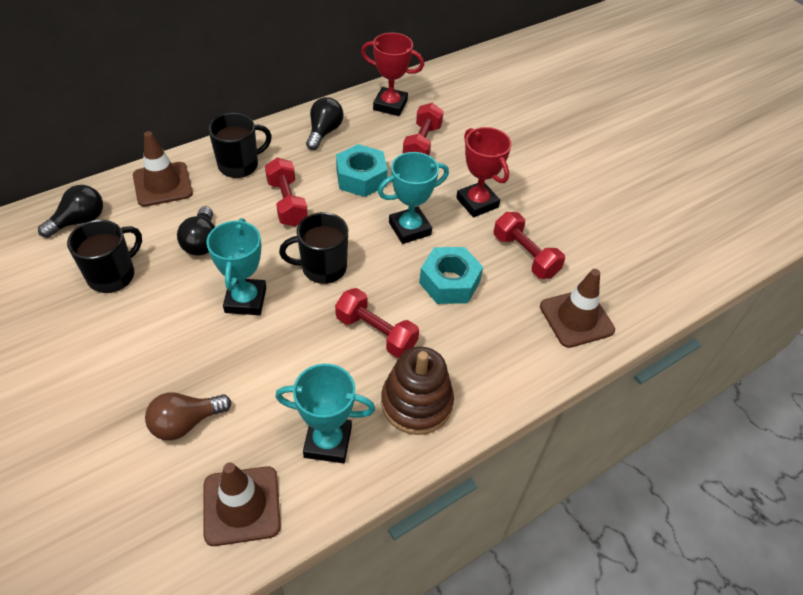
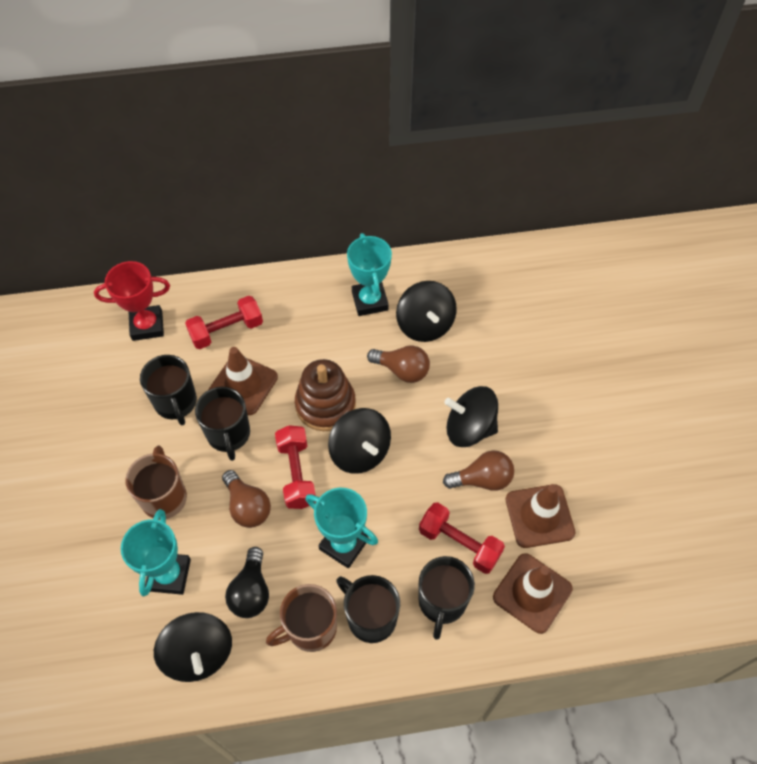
black light bulb: [38,185,103,238] [177,206,215,256] [306,97,343,150] = 3 -> [225,547,269,618] = 1
black mug: [67,220,142,293] [208,113,272,178] [279,212,348,284] = 3 -> [140,355,197,426] [195,387,250,461] [336,575,400,643] [419,556,475,640] = 4
black spinning top: none = 0 -> [154,612,232,682] [328,408,391,474] [396,281,457,342] [445,386,498,447] = 4
brown light bulb: [145,392,231,441] = 1 -> [222,470,271,528] [367,345,430,383] [443,451,514,491] = 3
brown mug: none = 0 -> [125,446,187,520] [266,584,337,652] = 2
red dumbbell: [265,157,308,226] [335,288,419,358] [402,103,444,155] [493,212,565,279] = 4 -> [185,296,263,349] [275,425,316,509] [419,502,505,574] = 3
red trophy: [361,32,424,116] [456,127,512,217] = 2 -> [94,261,170,341] = 1
turquoise nut: [336,144,388,197] [419,247,483,304] = 2 -> none = 0

